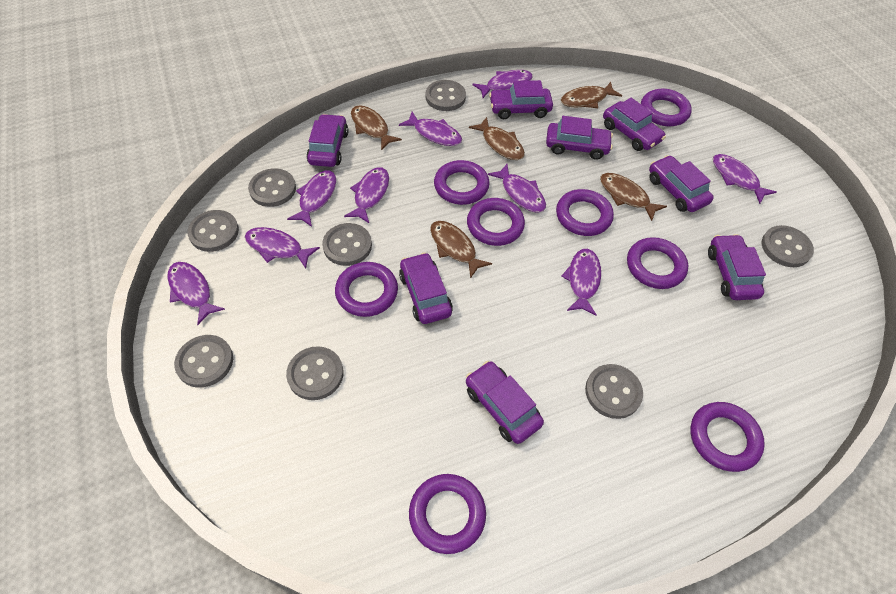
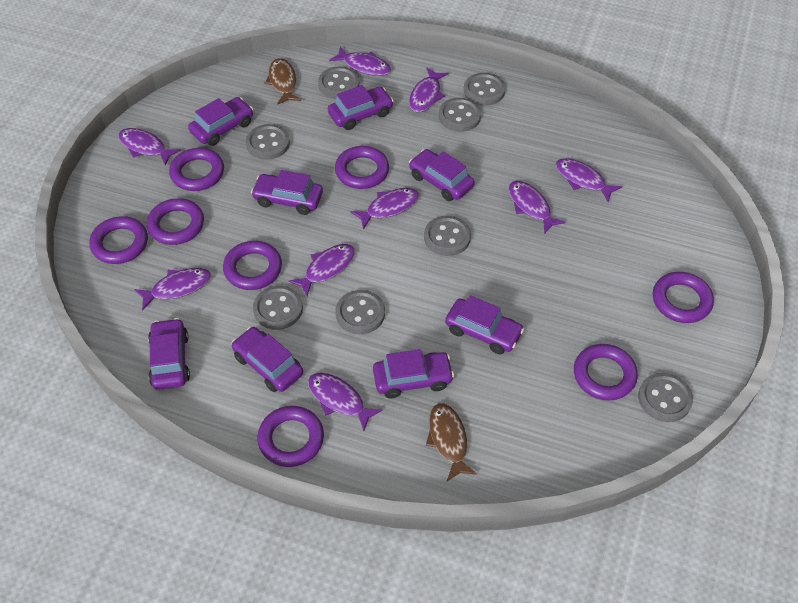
brown fish: [351,105,402,151] [430,221,492,279] [469,117,525,160] [561,82,622,108] [600,173,667,221] = 5 -> [265,58,301,105] [426,403,477,481] = 2

